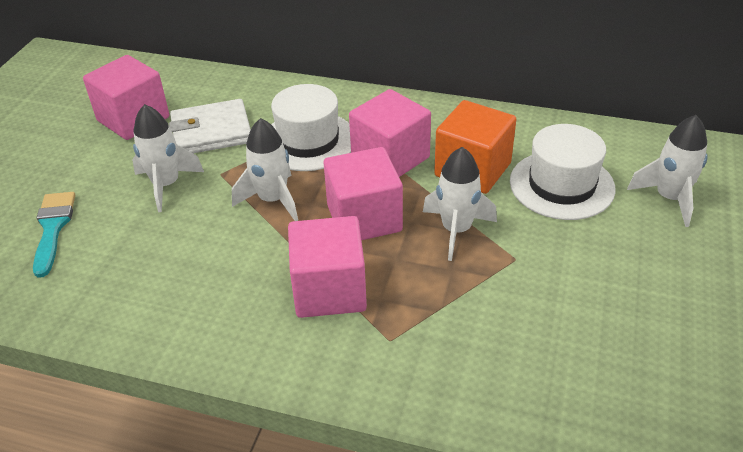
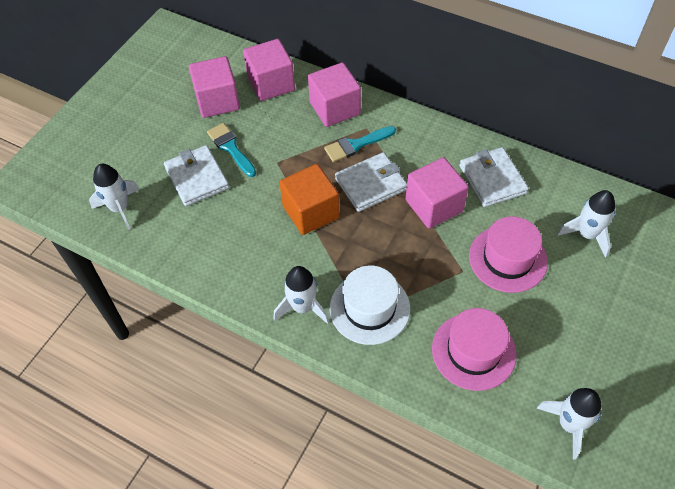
pink hat: none = 0 -> [432,308,517,391] [469,216,548,293] = 2
turquoise brush: [33,192,75,278] = 1 -> [207,123,256,177] [324,126,396,162] = 2
white hat: [271,84,351,171] [510,124,616,220] = 2 -> [330,265,410,345] = 1
white wallet: [169,99,251,153] = 1 -> [164,145,229,206] [335,152,407,212] [460,147,529,207] = 3

